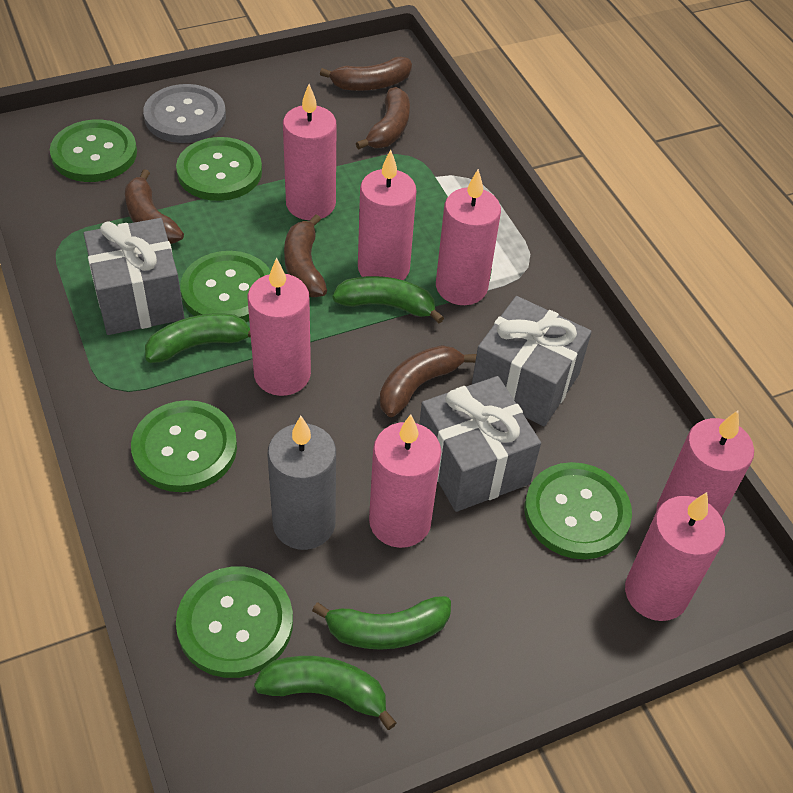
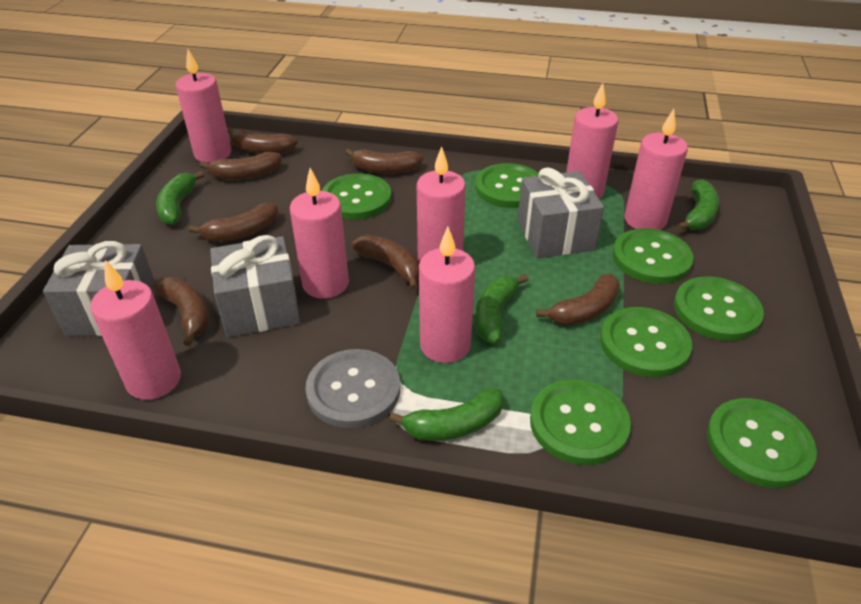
brown banana: [125,169,184,244] [284,214,327,297] [320,57,412,91] [356,87,410,149] [380,345,477,417] = 5 -> [153,277,209,346] [189,203,278,241] [200,152,282,180] [228,128,298,154] [345,149,423,174] [352,235,420,290] [536,274,620,326] = 7
green button: [50,119,137,182] [131,400,237,492] [176,137,262,201] [176,566,293,678] [180,251,271,322] [525,462,632,559] = 6 -> [322,173,391,220] [475,163,539,208] [530,379,631,465] [600,307,692,377] [613,228,694,284] [674,276,764,341] [707,398,817,488] = 7
grey candle: [267,416,336,550] = 1 -> none = 0

